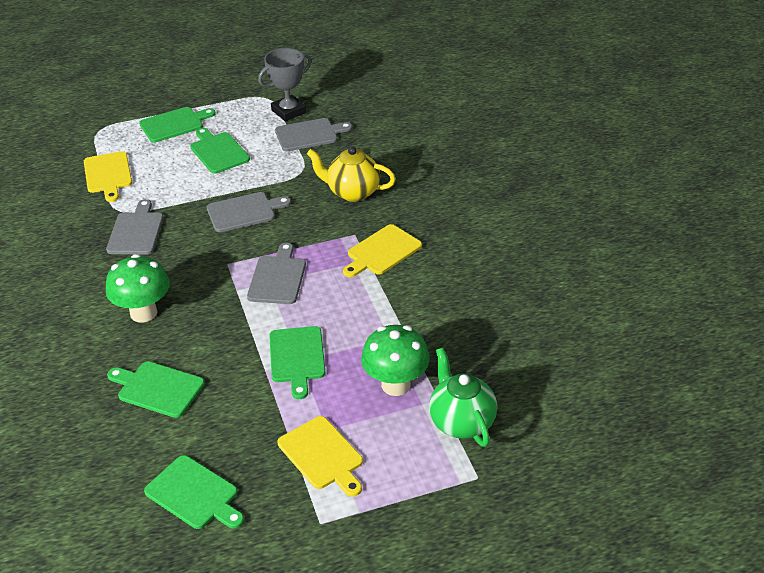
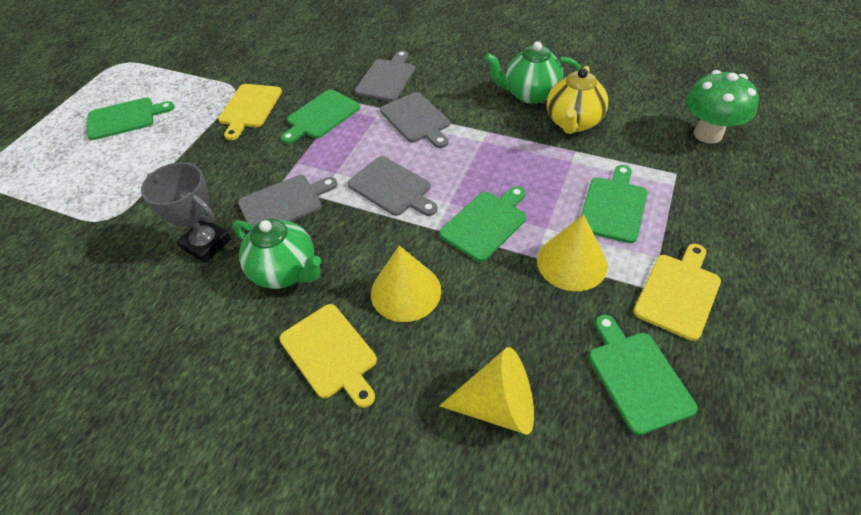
green mushroom: [106,254,170,323] [361,325,430,396] = 2 -> [686,70,759,144] = 1
green teapot: [429,348,497,447] = 1 -> [233,219,322,289] [484,41,581,104] = 2
yellow cone: none = 0 -> [371,246,441,322] [439,347,534,435] [537,214,608,291] = 3

